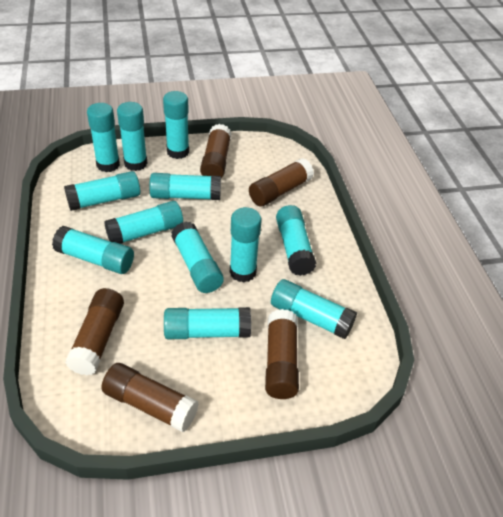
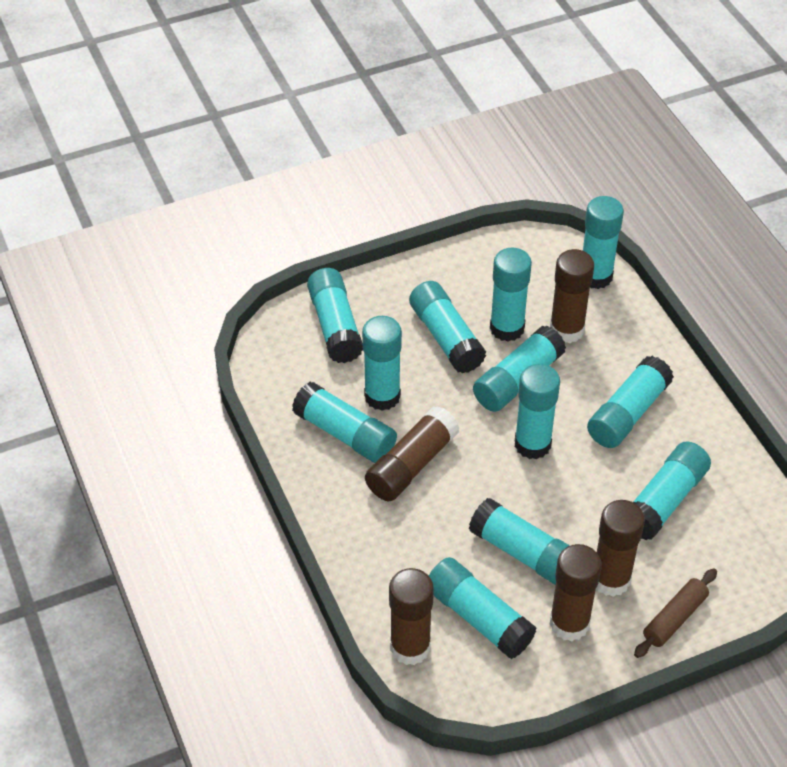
brown rolling pin: none = 0 -> [634,568,717,658] = 1

